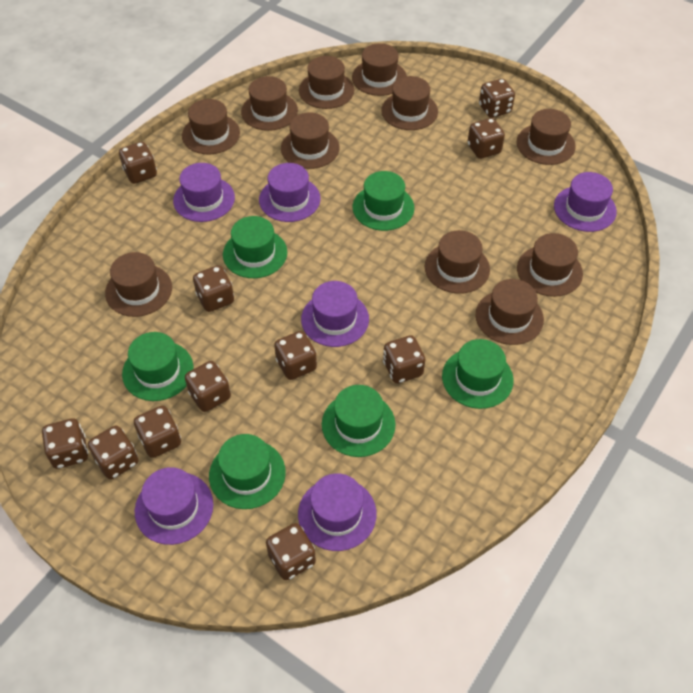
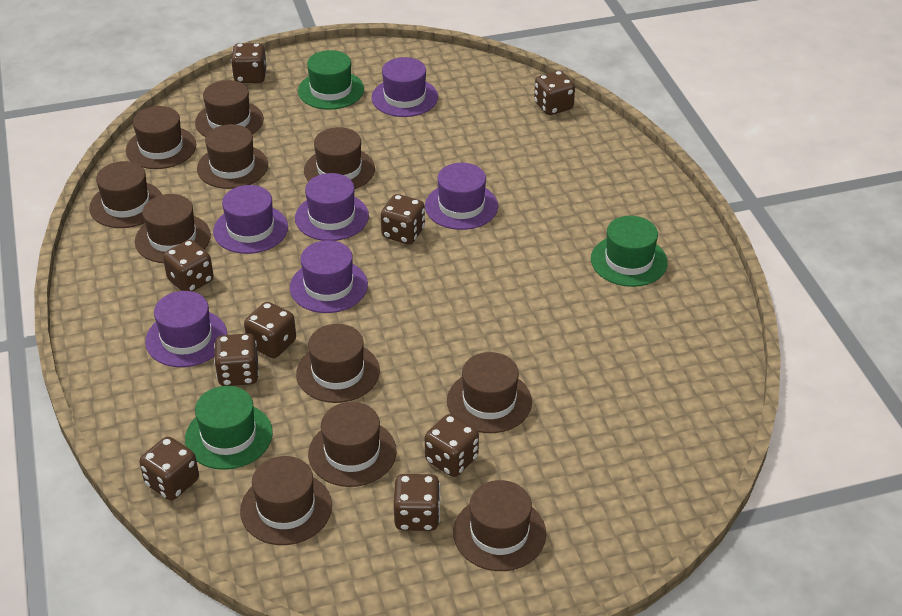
brown dice: [42,418,88,469] [88,426,138,479] [119,142,157,184] [134,406,181,458] [185,361,231,412] [193,265,234,312] [266,523,316,580] [274,331,317,380] [383,335,425,384] [468,118,505,159] [479,79,515,118] = 11 -> [140,436,199,500] [163,240,214,292] [214,333,259,386] [231,43,267,83] [244,302,296,358] [381,194,425,244] [394,474,441,531] [425,414,479,477] [534,70,575,115] = 9
green hat: [122,332,194,401] [209,434,286,509] [223,216,287,278] [322,385,395,457] [353,171,414,231] [442,339,514,409] = 6 -> [185,386,273,470] [298,50,364,110] [591,216,668,287] = 3

